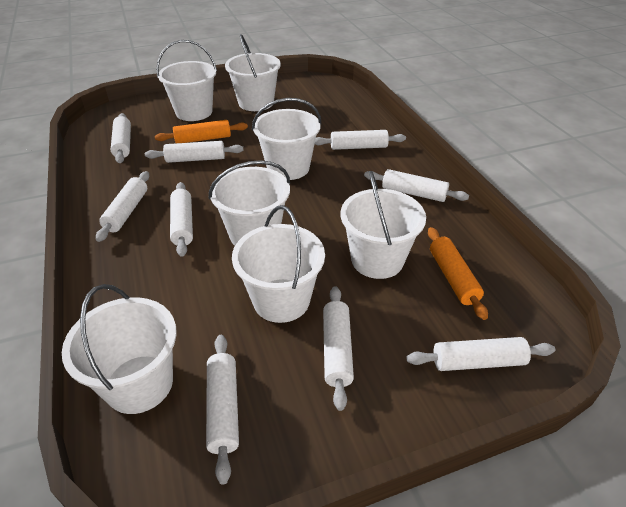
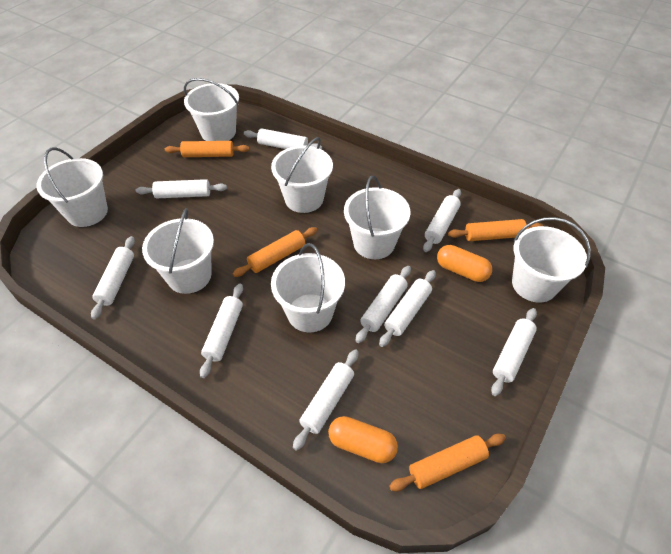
orange capsule: none = 0 -> [328,416,398,463] [437,245,492,282] = 2
orange rolling pin: [155,120,248,143] [428,227,488,320] = 2 -> [165,141,249,157] [233,227,317,277] [389,434,506,491] [448,219,543,241] = 4

